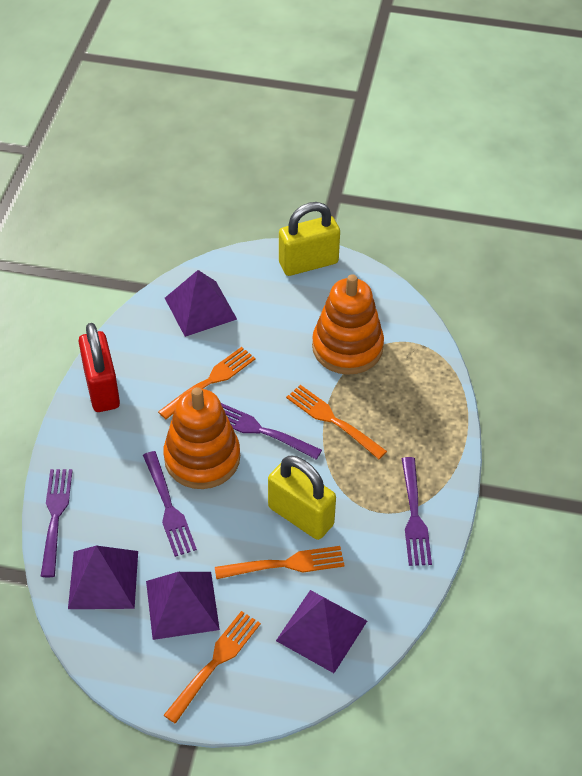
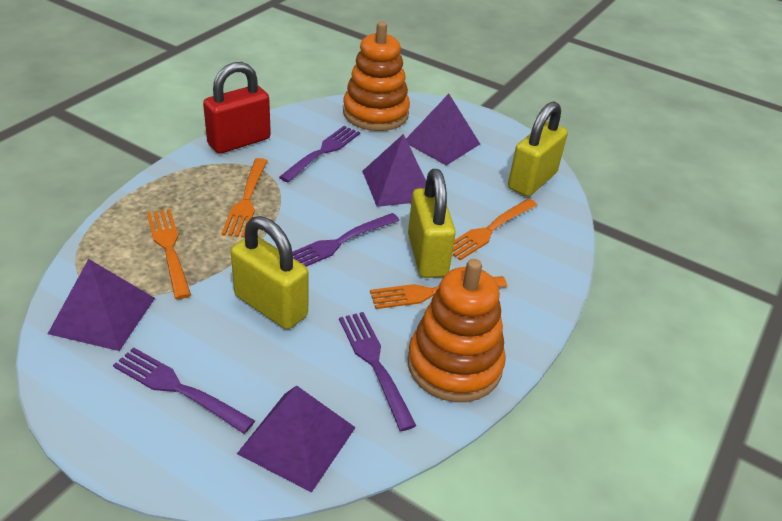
yellow padlock: [268,456,336,540] [279,202,340,276] = 2 -> [231,216,308,329] [408,169,456,278] [508,101,568,197] = 3

